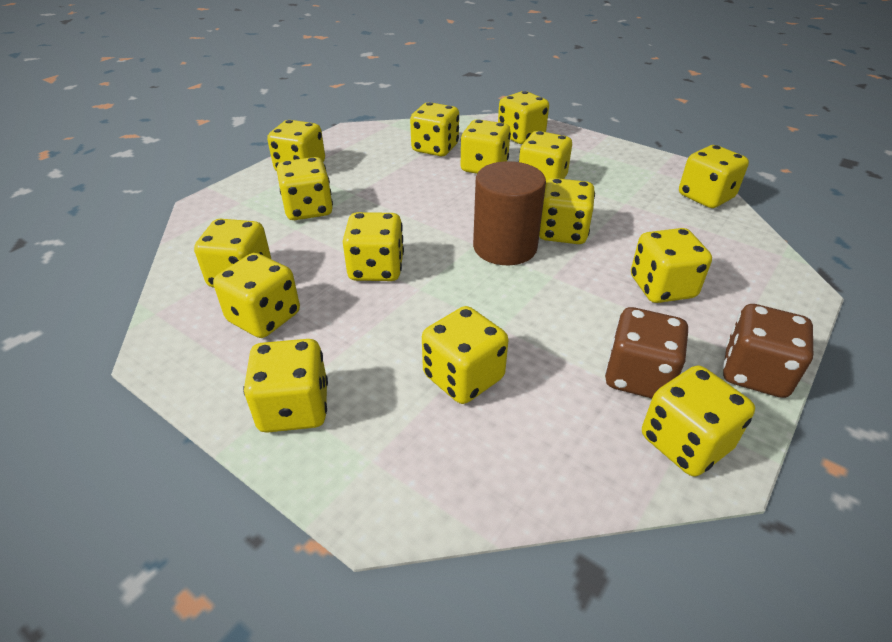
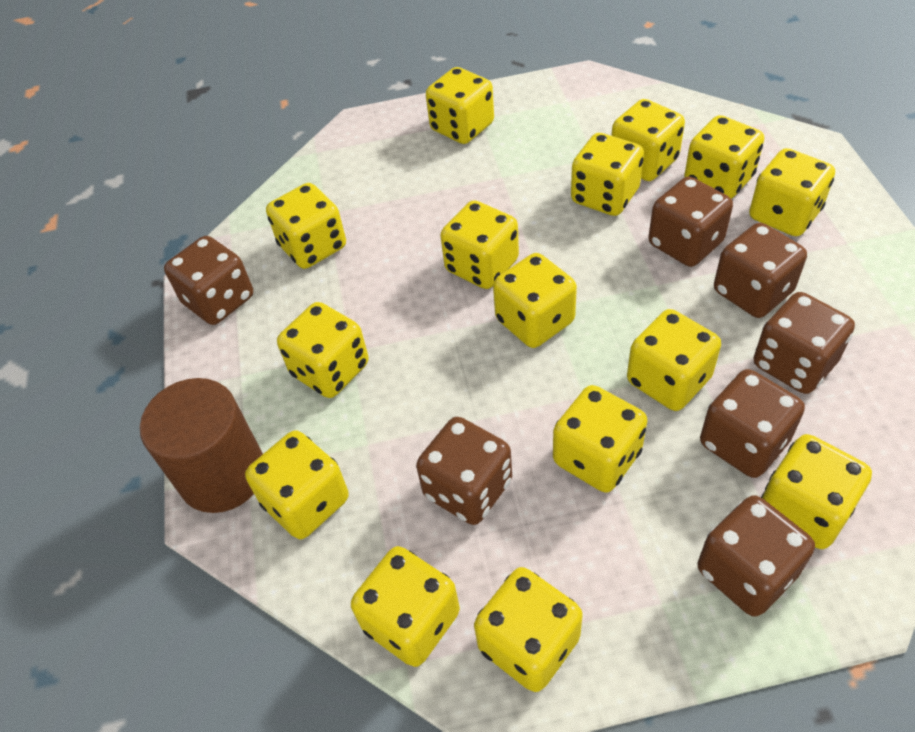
brown dice: [605,307,688,398] [723,304,813,398] = 2 -> [164,236,253,325] [416,417,512,525] [648,177,733,267] [698,495,815,617] [700,369,805,478] [714,223,807,318] [753,292,855,394] = 7

